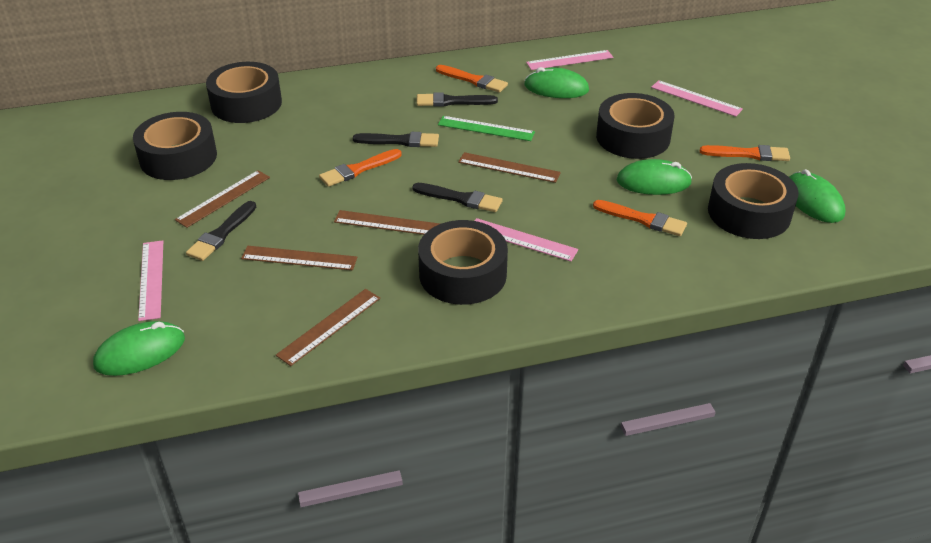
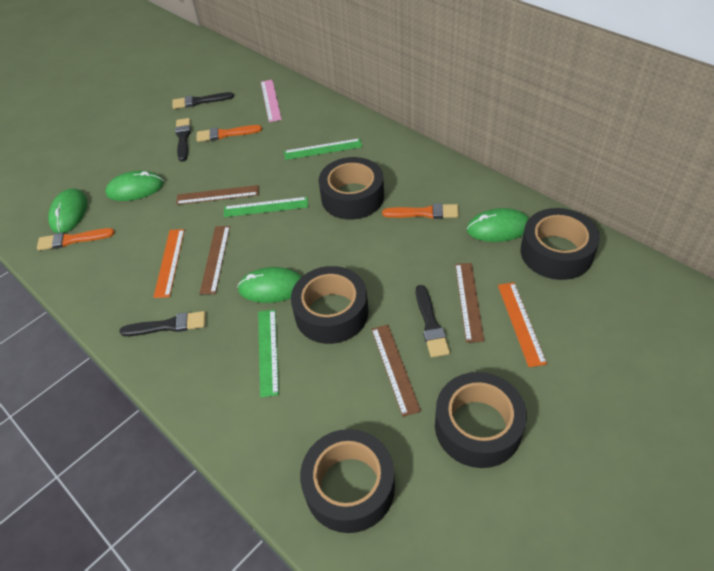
brown ruler: [175,170,270,228] [241,246,357,270] [276,289,380,366] [334,210,440,235] [458,152,561,183] = 5 -> [176,185,259,205] [199,226,230,294] [371,324,421,417] [455,263,484,343] = 4
green ruler: [438,116,535,141] = 1 -> [224,197,308,217] [258,309,279,398] [284,138,362,160] = 3
orange brush: [319,149,402,187] [436,65,508,93] [593,200,687,236] [700,145,790,161] = 4 -> [37,228,115,251] [196,125,262,142] [382,203,459,219] = 3
orange ruler: none = 0 -> [153,229,185,298] [498,282,547,367] = 2
pink ruler: [138,240,163,321] [475,218,578,261] [526,50,613,70] [651,80,743,117] = 4 -> [261,80,282,122] = 1

